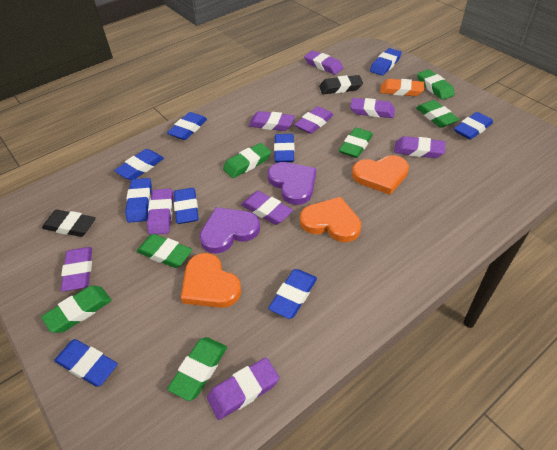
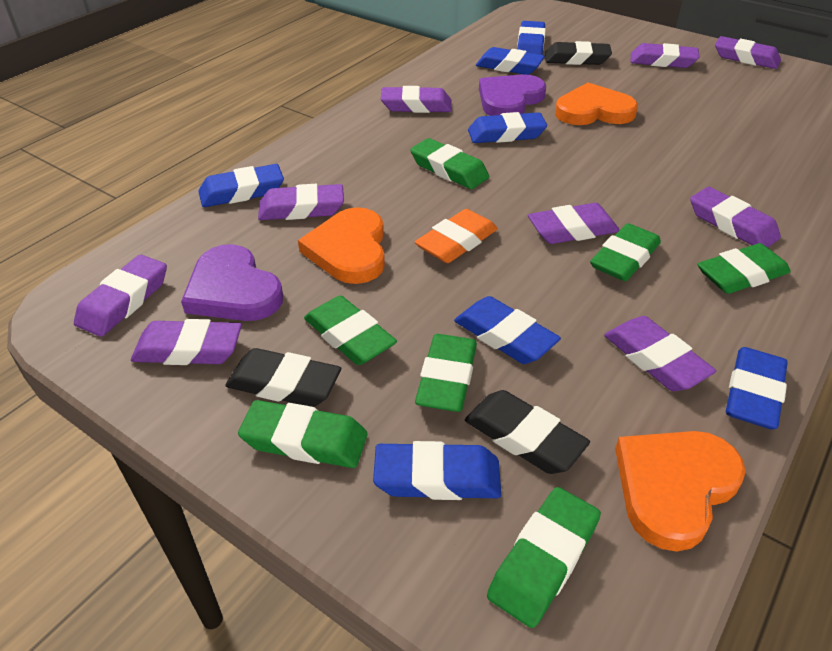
black eraser: [42,210,96,237] [319,75,363,94] = 2 -> [225,348,341,407] [465,390,590,474] [545,41,612,65] = 3
blue eraser: [54,339,118,387] [114,149,164,180] [125,178,152,223] [167,112,207,140] [174,188,199,224] [268,269,317,319] [274,134,294,163] [370,48,402,76] [454,112,493,140] = 9 -> [198,164,284,207] [373,441,501,500] [454,296,561,364] [468,112,547,143] [476,47,545,75] [517,21,546,55] [726,347,788,429] = 7

